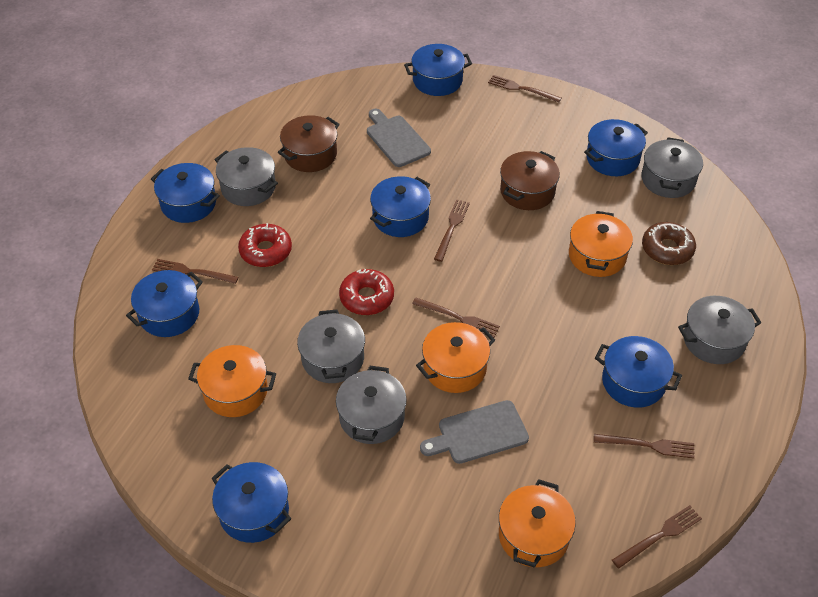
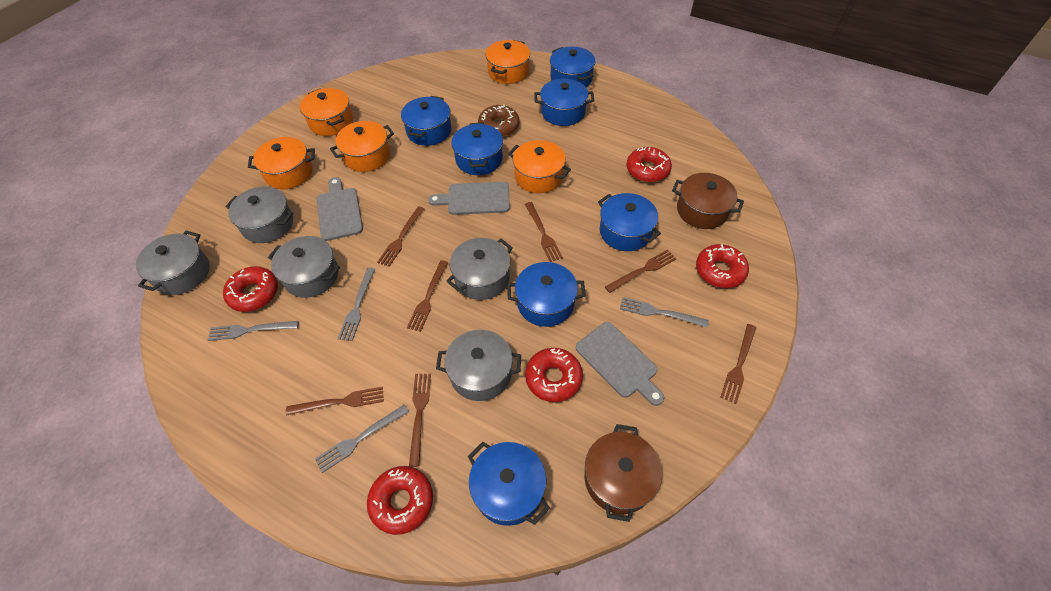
brown fork: [152,259,238,284] [412,298,500,338] [434,200,470,262] [488,75,561,103] [594,434,695,458] [612,505,702,569] = 6 -> [286,387,384,416] [377,206,424,267] [407,260,448,332] [409,374,431,467] [525,202,563,262] [605,249,677,293] [720,324,756,404] = 7
grey cutting board: [367,109,431,167] [420,400,529,464] = 2 -> [317,177,363,241] [428,182,510,215] [576,322,664,406] = 3
grey fork: none = 0 -> [208,321,299,341] [315,405,409,473] [338,268,375,341] [620,297,709,327] = 4
orange pot: [188,345,276,417] [416,322,495,393] [499,479,576,567] [569,211,633,277] = 4 -> [248,137,315,189] [300,88,353,136] [330,121,394,172] [485,40,530,84] [508,140,571,193] = 5
red donut: [238,223,292,267] [339,269,394,315] = 2 -> [223,266,278,312] [367,466,433,535] [525,348,583,402] [626,147,672,182] [696,244,749,288] = 5

